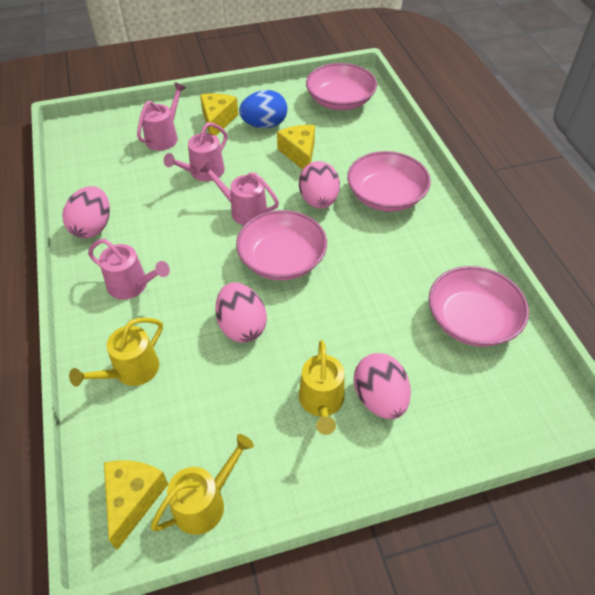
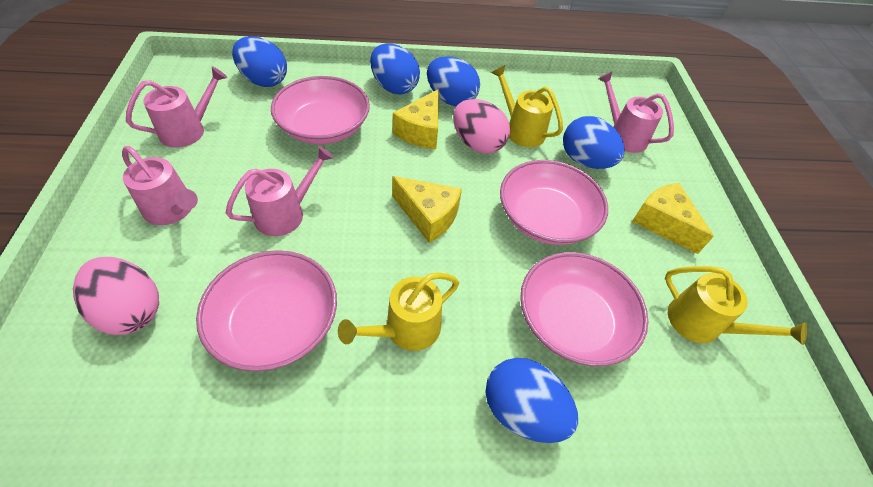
blue egg: [239,90,288,128] = 1 -> [232,36,287,87] [370,44,420,94] [427,56,480,106] [485,358,578,443] [563,116,625,169] = 5
pink egg: [62,186,110,238] [215,282,267,343] [299,161,340,209] [354,353,411,419] = 4 -> [73,257,159,335] [453,99,510,154] = 2

